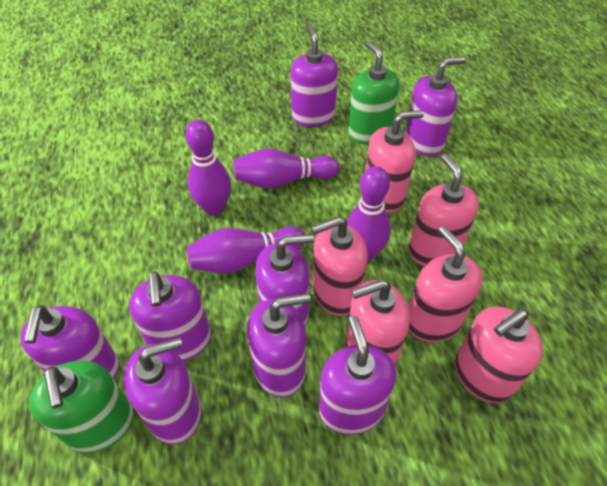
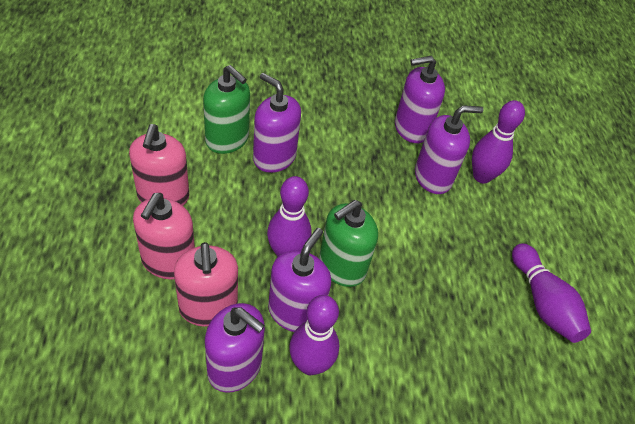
pink soap dispenser: [311,216,368,316] [346,279,410,367] [365,110,424,213] [408,154,479,266] [408,226,483,342] [455,307,543,403] = 6 -> [129,124,189,206] [133,193,195,280] [174,242,238,327] = 3
purple soap dispenser: [20,305,119,379] [123,337,201,444] [129,272,211,362] [247,293,311,398] [255,234,314,326] [291,25,338,127] [319,316,396,435] [405,57,465,156] = 8 -> [205,303,265,393] [253,73,301,173] [268,228,331,332] [395,56,445,143] [415,105,483,194] = 5

